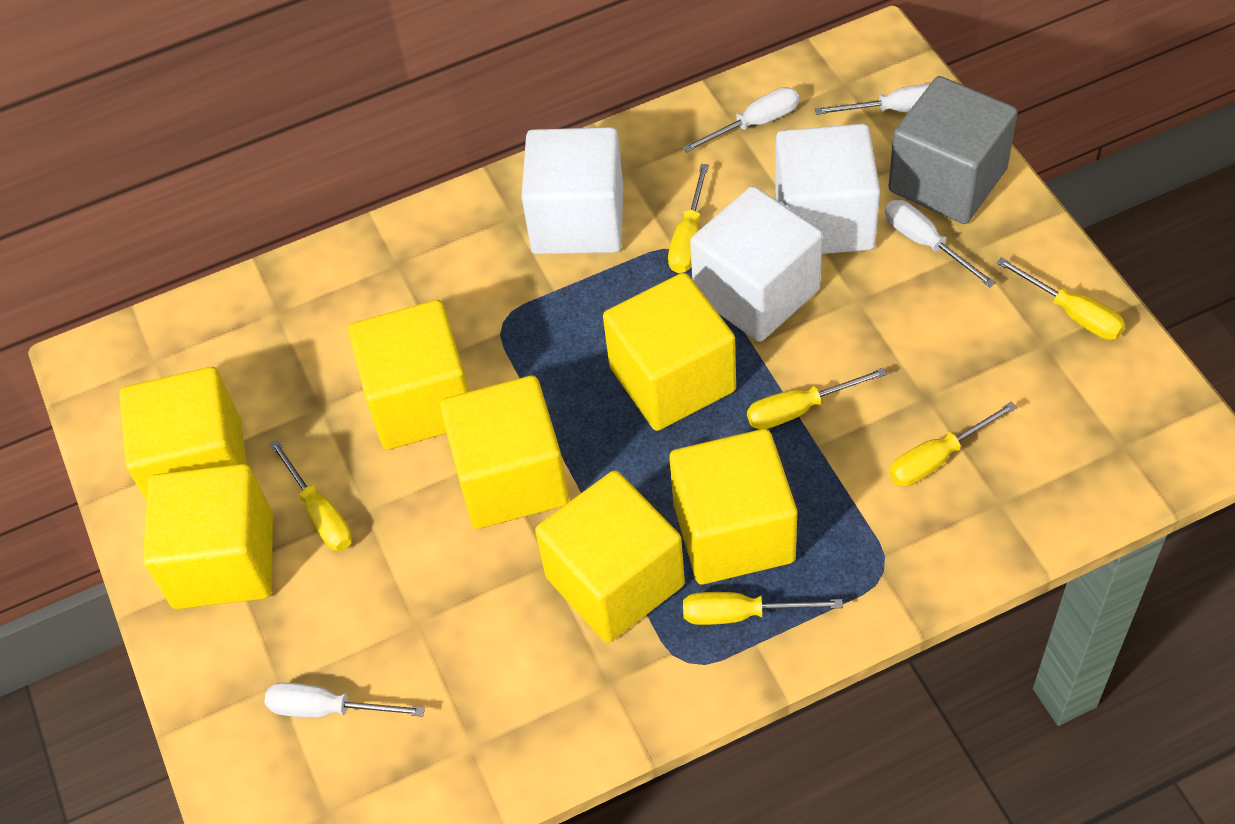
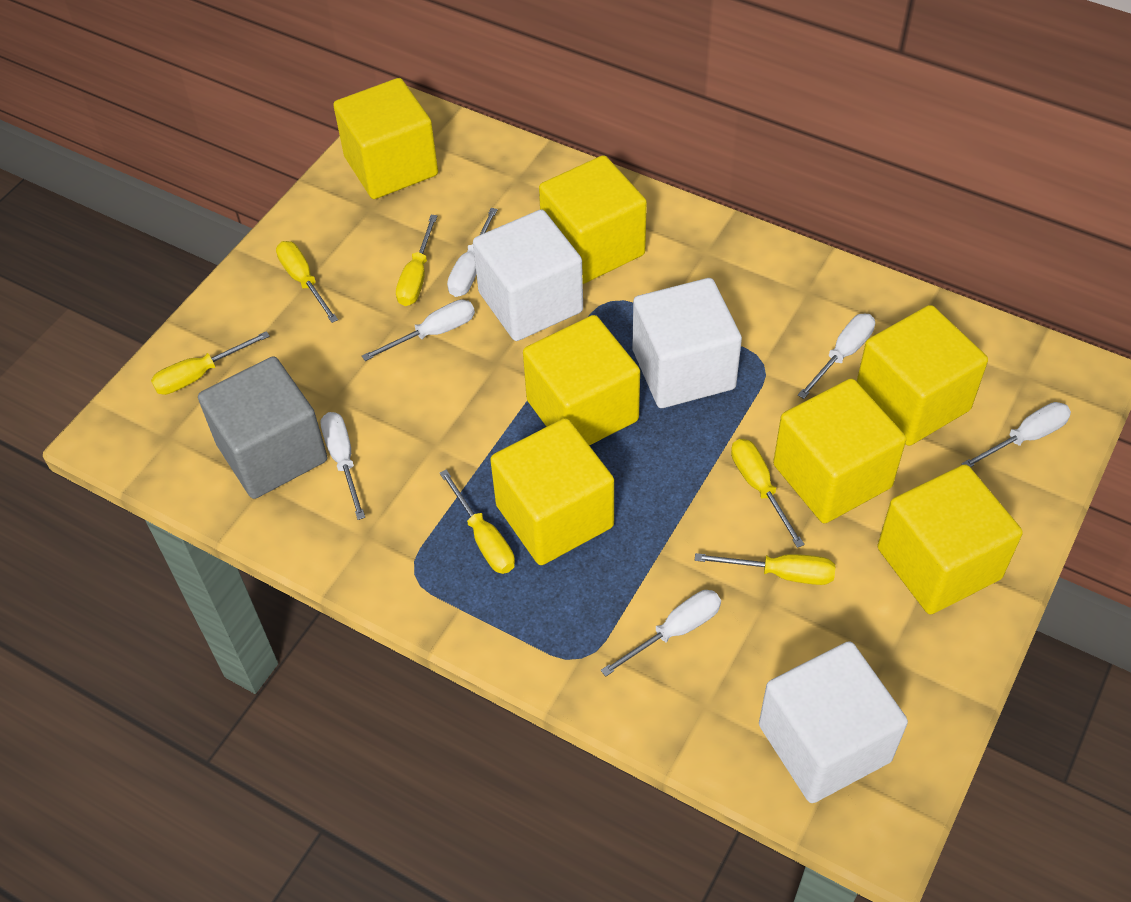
white screwdriver: [265,683,425,717] [683,87,799,152] [815,83,931,115] [885,200,996,287] = 4 -> [321,412,365,520] [362,299,475,361] [447,208,498,297] [601,590,721,677] [798,314,875,399] [961,402,1071,467] = 6

